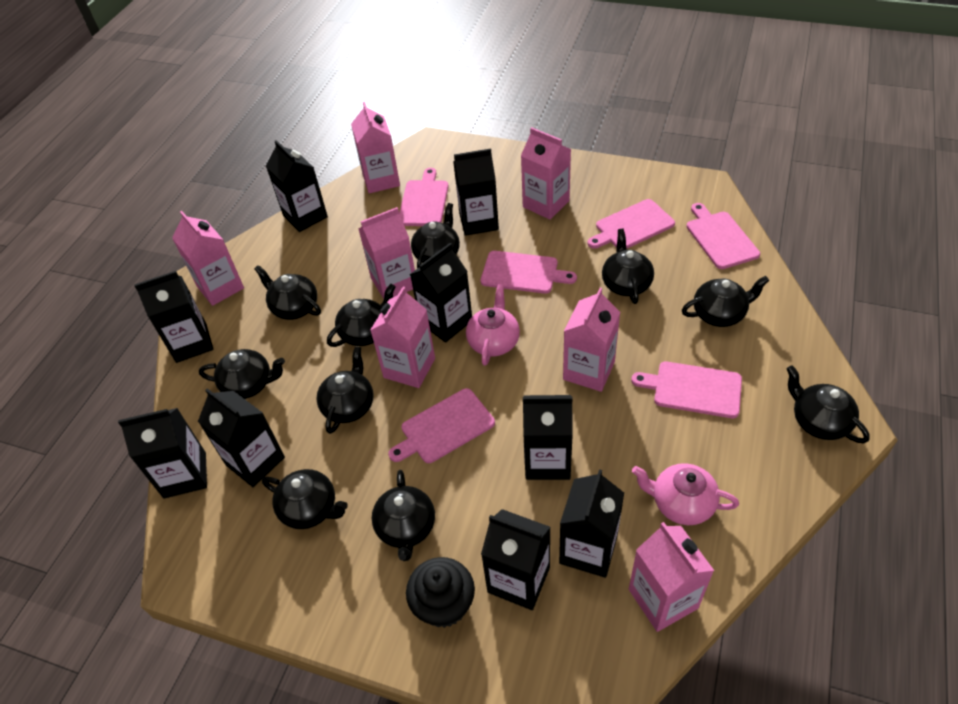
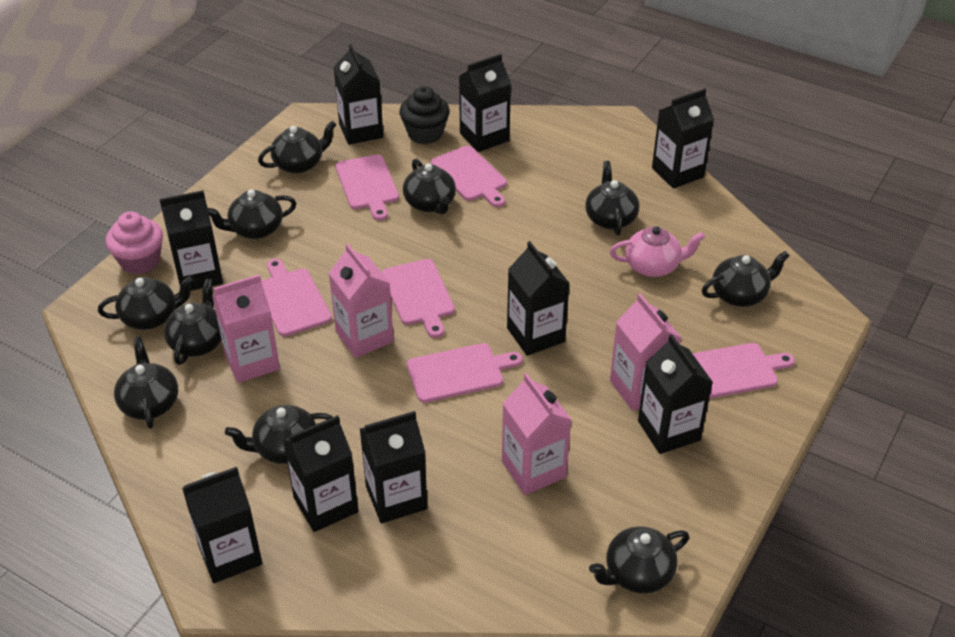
pink carton: [172,211,244,306] [351,102,400,193] [359,207,415,299] [370,287,435,388] [521,127,571,220] [563,288,620,392] [629,522,714,632] = 7 -> [212,274,280,383] [329,243,394,358] [502,373,572,495] [610,293,681,411] = 4
pink cupcake: none = 0 -> [106,212,163,274] = 1
pink teapot: [466,284,520,366] [632,463,739,525] = 2 -> [610,226,705,277] = 1

